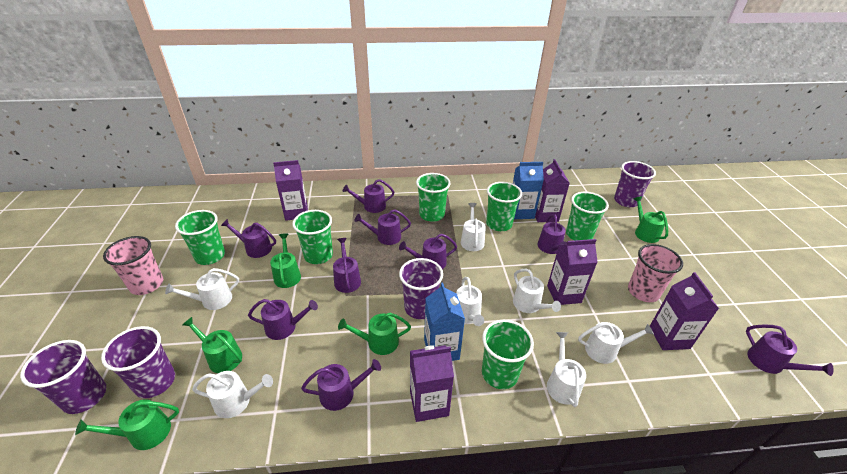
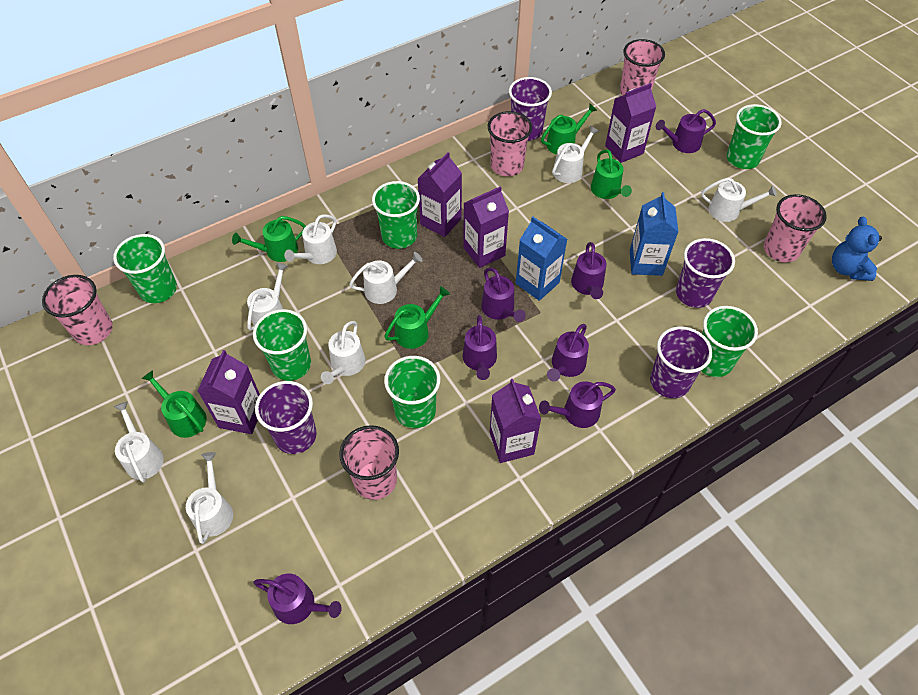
blue teddy bear: none = 0 -> [832,216,882,281] = 1
pink cup: [103,236,163,295] [628,244,683,302] = 2 -> [42,275,113,345] [339,425,399,500] [488,111,532,176] [620,39,665,96] [764,194,827,262] = 5
purple watering can: [221,219,276,258] [248,299,318,340] [301,359,381,411] [333,238,361,293] [343,179,394,213] [354,209,411,245] [399,234,457,269] [537,214,567,254] [746,325,834,376] = 9 -> [253,573,342,624] [463,315,497,380] [481,268,526,322] [539,381,616,428] [547,324,589,382] [571,242,606,299] [656,109,716,153] = 7
white watering can: [165,268,239,310] [192,371,273,418] [456,277,484,326] [461,203,486,251] [513,269,561,313] [547,332,586,407] [578,322,654,364] = 7 -> [114,401,164,483] [186,452,233,544] [247,262,288,331] [284,214,337,264] [321,321,365,384] [349,252,423,304] [552,126,599,183] [701,178,777,222] = 8

